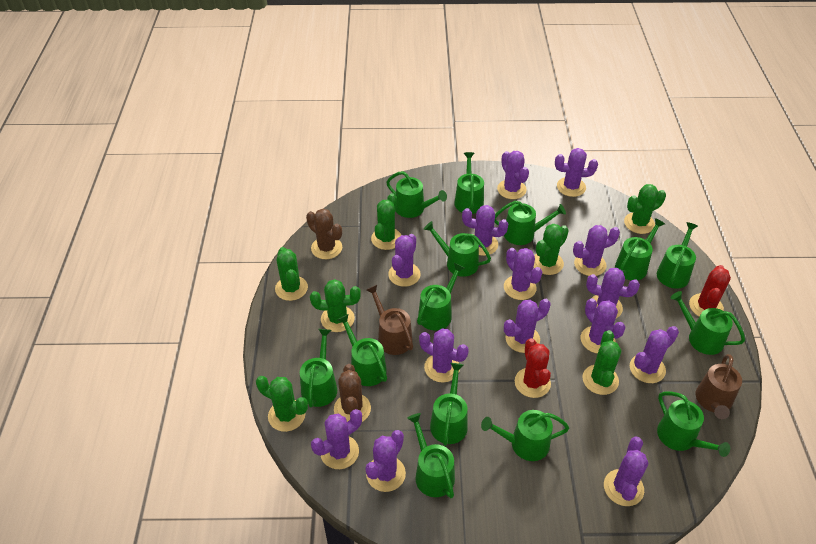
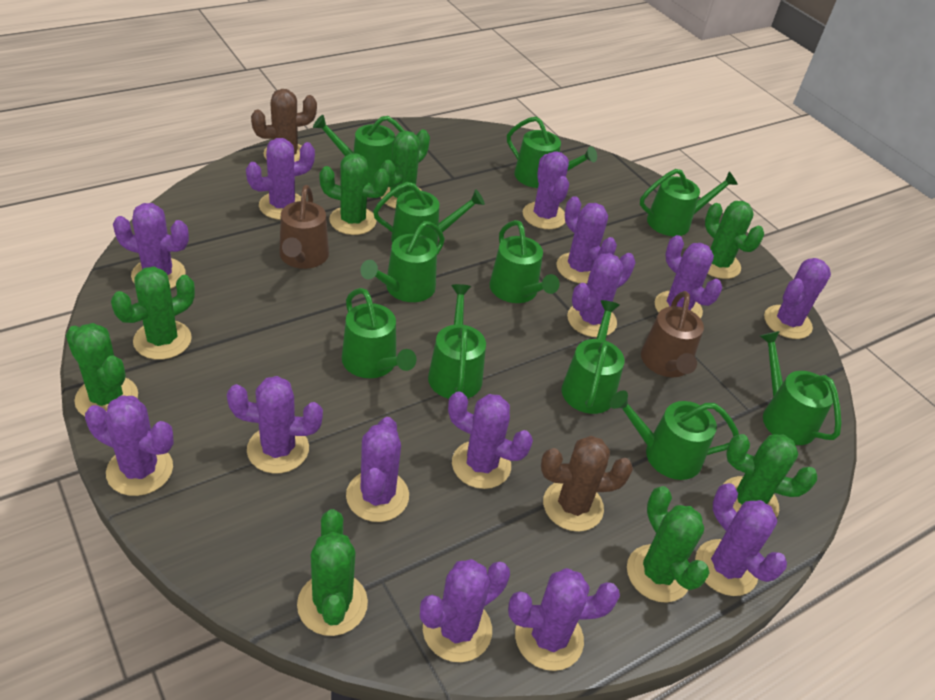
green cactus: [256,376,308,432] [275,247,308,301] [310,279,361,332] [371,193,401,250] [534,224,569,275] [582,330,621,395] [624,184,666,234] = 7 -> [66,323,138,417] [111,267,195,360] [297,509,368,636] [319,153,389,235] [381,129,430,209] [627,486,710,602] [705,201,764,279] [724,434,817,518] = 8
green watering can: [300,329,337,407] [337,314,387,386] [386,171,447,218] [407,413,455,499] [417,263,465,330] [424,221,491,277] [430,363,468,446] [454,152,484,214] [481,410,569,461] [495,201,566,245] [615,218,665,280] [657,222,698,289] [657,391,730,457] [671,291,745,355] = 14 -> [313,115,405,184] [342,288,417,378] [360,221,445,302] [373,182,485,246] [428,284,486,399] [489,220,560,303] [507,117,597,188] [561,300,624,414] [610,390,739,480] [640,169,738,236] [760,331,841,445] = 11
red cactus: [515,338,551,398] [689,265,731,316] = 2 -> none = 0

